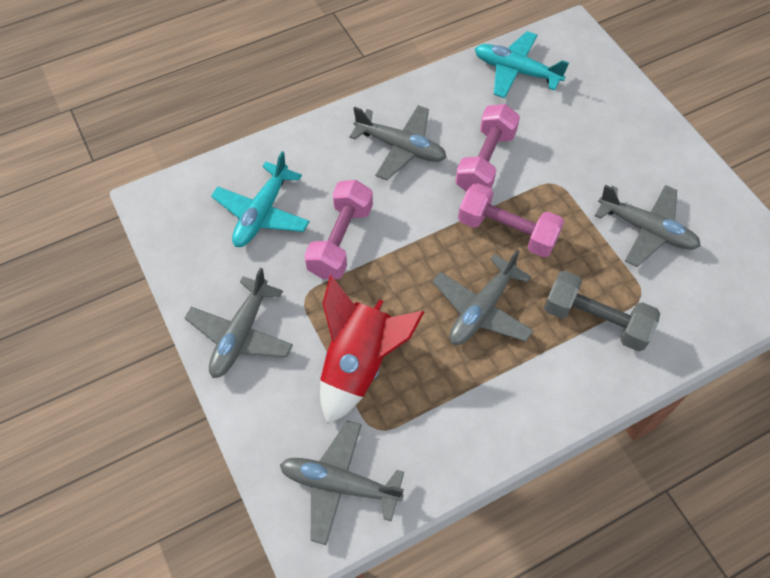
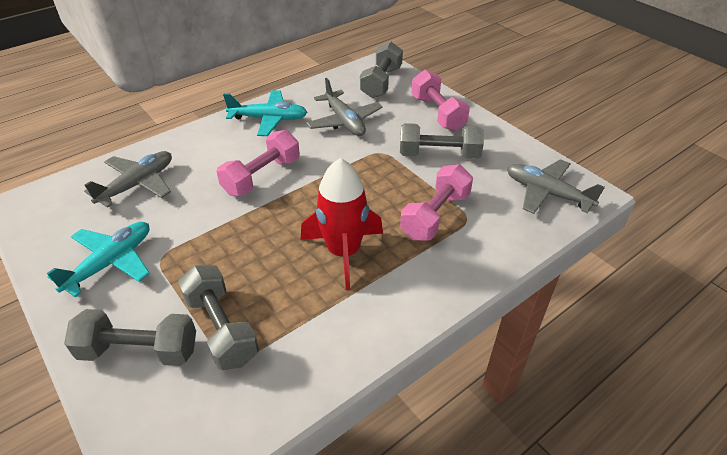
grey dumbbell: [544,271,660,351] = 1 -> [64,309,196,366] [178,265,259,370] [360,42,403,98] [400,123,484,159] = 4
grey plane: [185,268,293,378] [280,421,404,545] [349,105,446,181] [432,250,533,345] [595,185,701,267] = 5 -> [84,151,172,208] [306,78,383,136] [507,159,605,214] = 3

